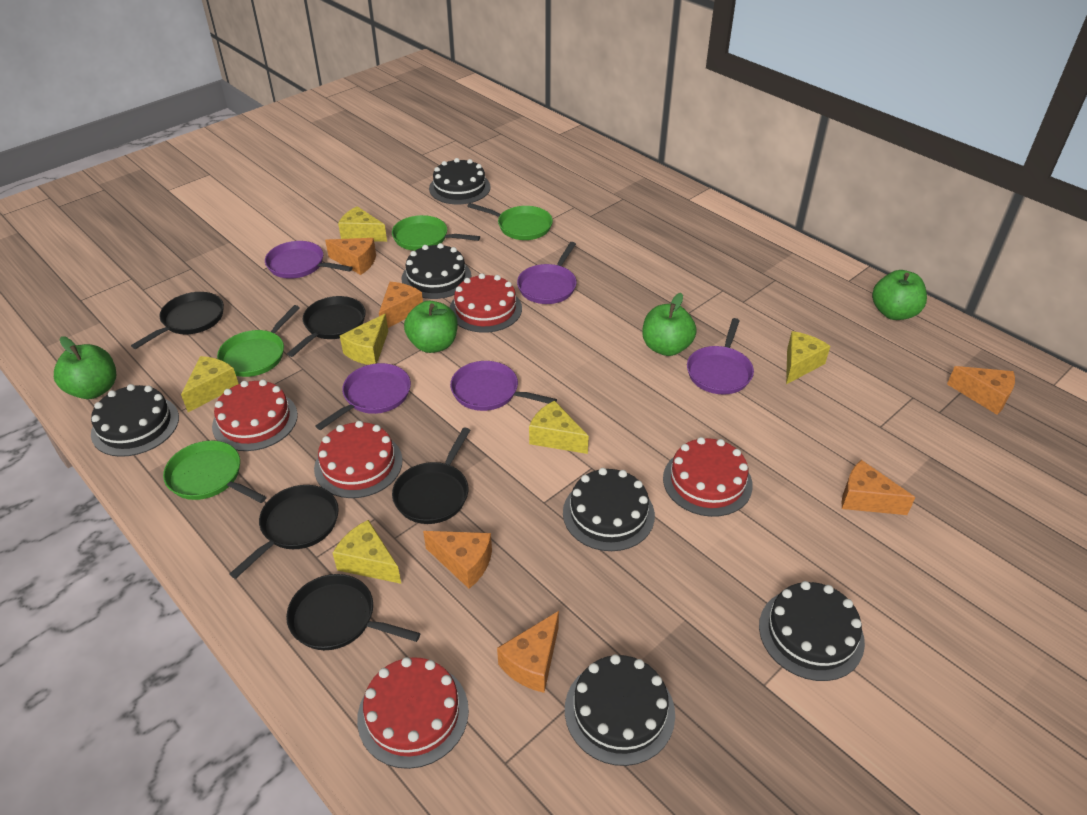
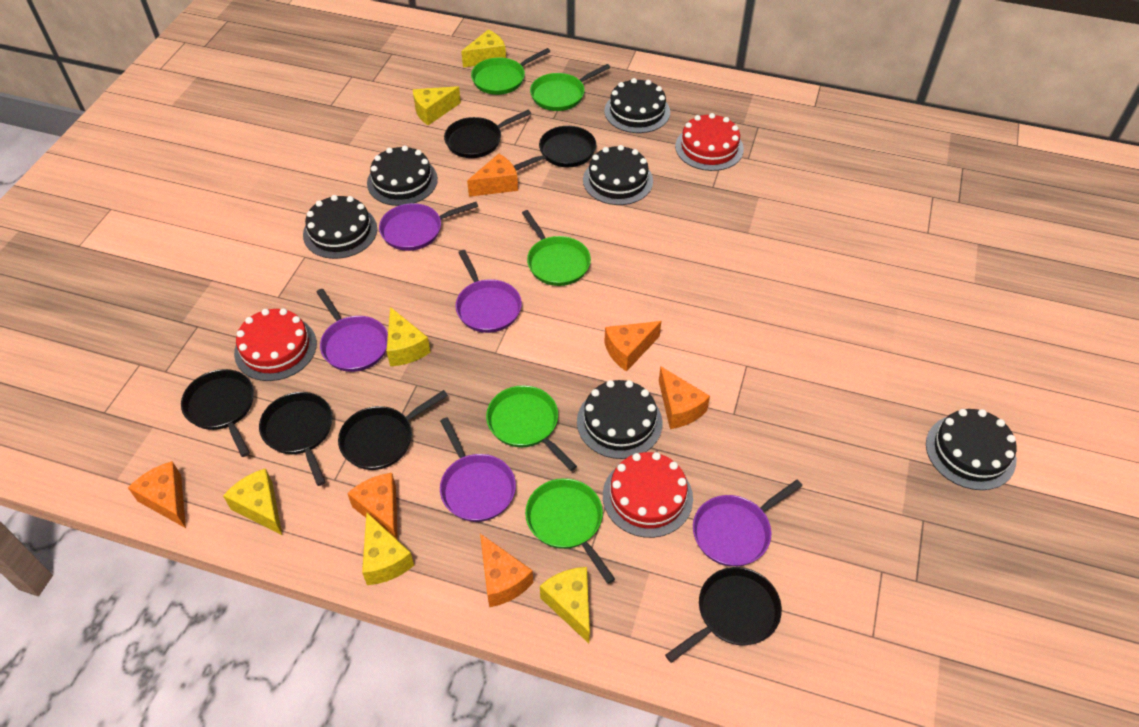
black pan: [131,292,224,349] [229,485,339,579] [286,574,420,650] [287,296,366,357] [392,427,470,524] = 5 -> [181,369,254,457] [259,392,333,486] [338,390,448,470] [444,110,531,158] [514,126,597,171] [665,567,782,663] = 6
green apple: [54,337,117,399] [404,301,458,353] [642,293,697,356] [872,270,927,320] = 4 -> none = 0
green pan: [163,441,267,503] [217,305,300,377] [392,215,480,251] [467,203,553,240] = 4 -> [471,48,550,95] [486,385,577,471] [522,210,591,286] [525,478,615,584] [530,64,610,111] = 5
red cake: [212,380,298,451] [314,421,403,498] [357,657,469,769] [450,273,522,333] [663,437,753,517] = 5 -> [234,308,317,381] [603,452,693,538] [675,113,744,171] = 3

